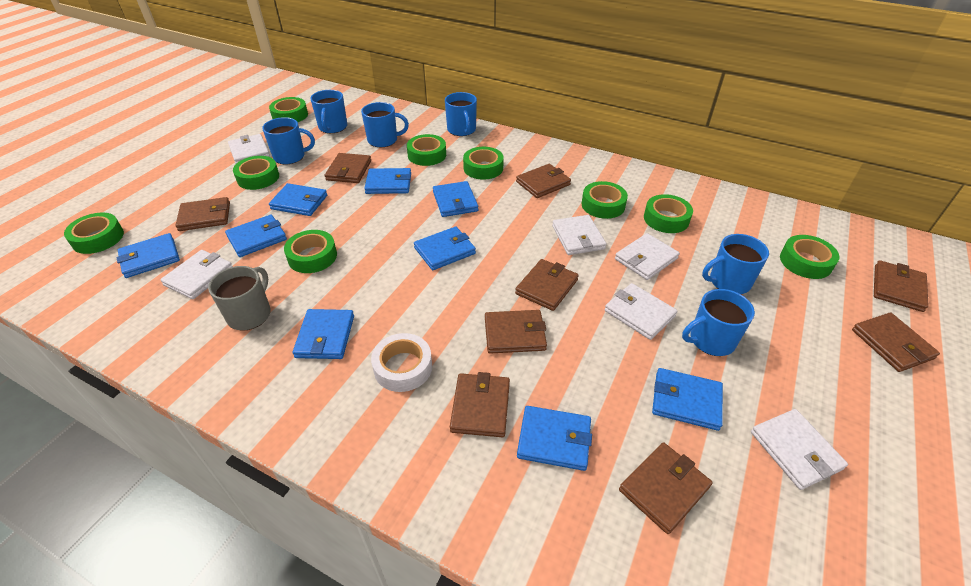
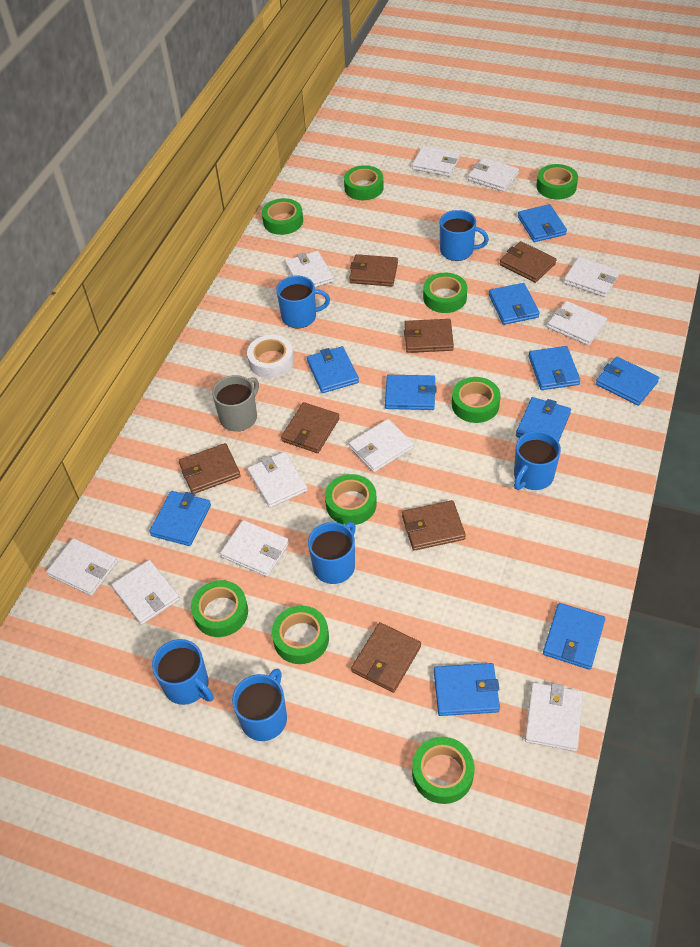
blue wallet: [116,233,180,278] [225,215,287,257] [269,183,327,216] [293,309,354,359] [364,168,411,194] [414,227,476,270] [433,181,478,217] [517,406,592,471] [652,368,723,431] = 9 -> [149,491,211,546] [307,346,359,393] [385,375,436,410] [434,663,500,716] [489,283,540,325] [516,397,571,442] [518,204,567,242] [529,346,580,390] [543,603,605,670] [596,357,659,406] = 10
brown wallet: [175,197,230,231] [325,153,371,183] [450,372,510,437] [485,310,547,354] [515,259,579,311] [516,164,571,198] [619,442,713,534] [852,312,940,372] [874,260,929,312] = 9 -> [179,443,241,494] [281,402,339,453] [349,254,398,287] [351,622,421,693] [402,500,466,551] [404,319,454,353] [499,241,557,283] = 7
white wallet: [160,250,233,299] [228,134,270,164] [552,215,607,255] [605,283,678,340] [615,233,680,280] [751,409,848,490] = 6 -> [46,538,118,596] [111,560,180,625] [220,520,289,577] [247,452,308,508] [285,251,334,287] [349,419,414,472] [412,146,460,177] [468,157,519,192] [525,682,583,751] [547,301,607,346] [564,257,620,297] = 11

